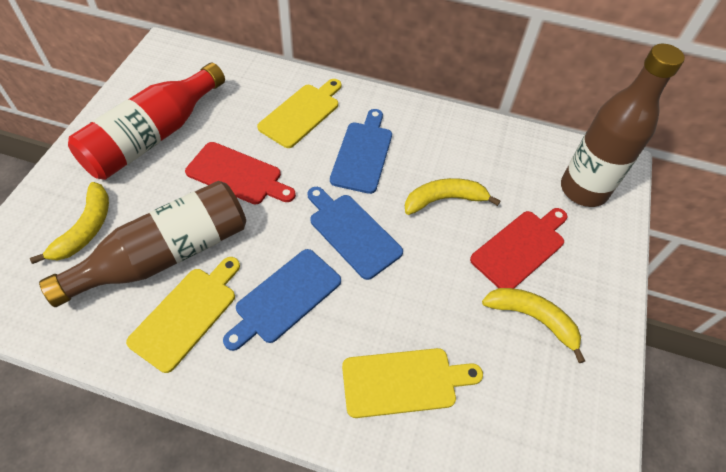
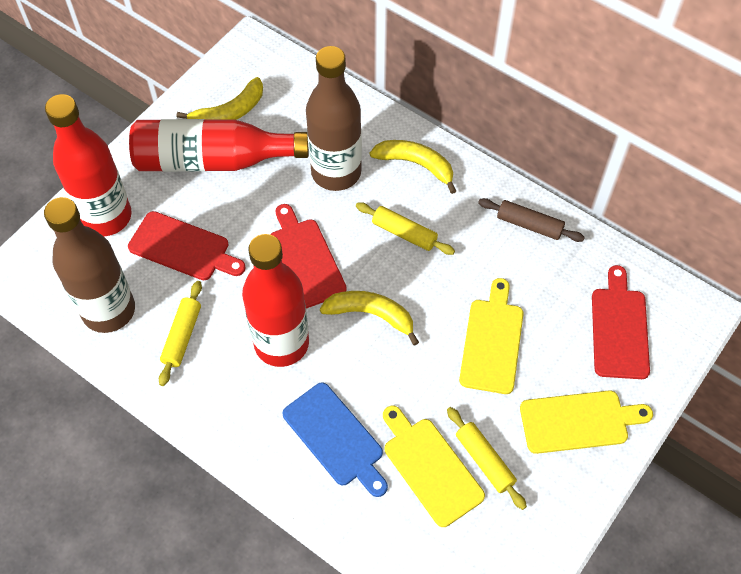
blue cutting board: [223,249,341,351] [307,187,403,280] [330,109,392,194] = 3 -> [283,382,388,497] = 1
brown rolling pin: none = 0 -> [478,198,585,242] = 1
red bottle: [68,63,225,180] = 1 -> [45,94,132,236] [129,119,309,172] [242,234,309,367] = 3
red cutting board: [185,142,296,204] [470,208,567,289] = 2 -> [128,211,246,280] [270,204,347,308] [592,265,650,379] = 3
yellow rolling pin: none = 0 -> [159,281,202,386] [356,202,455,255] [447,407,527,510] = 3

